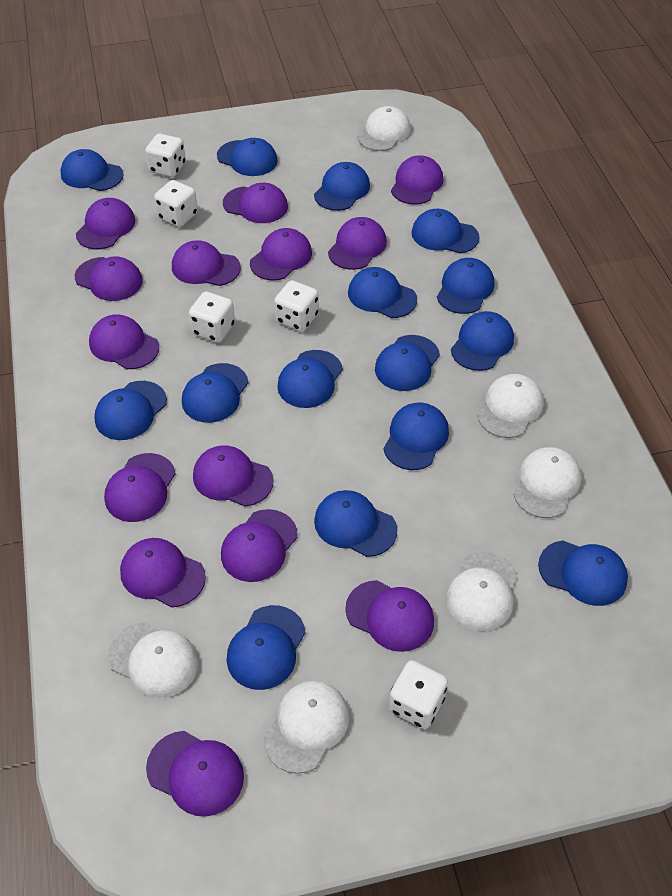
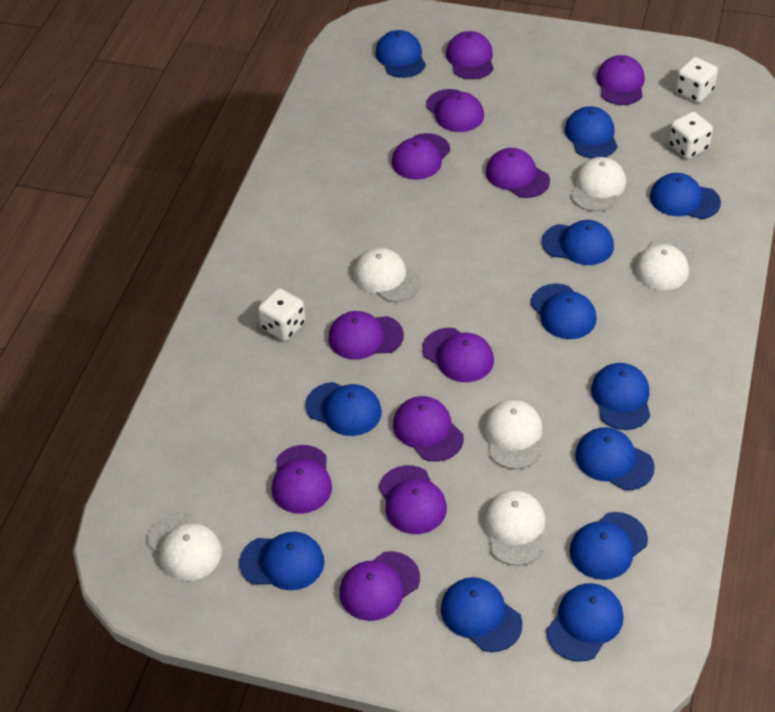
blue cap: [60,149,124,191] [94,381,167,440] [182,363,248,423] [217,138,278,176] [227,605,306,690] [277,350,343,408] [314,162,370,211] [314,490,397,557] [348,267,417,318] [375,335,440,391] [383,403,449,470] [411,209,479,253] [437,258,495,314] [451,311,514,371] [538,541,628,606] = 15 -> [239,532,324,590] [305,382,382,436] [375,30,426,78] [441,577,523,652] [531,284,596,339] [542,220,614,265] [546,583,624,662] [565,106,618,158] [569,512,648,580] [575,427,655,490] [591,363,650,430] [650,173,721,219] = 12
purple cap: [75,256,143,301] [76,198,135,249] [89,314,159,369] [104,453,175,522] [120,538,206,608] [146,731,244,817] [172,240,241,286] [193,446,274,507] [221,509,298,582] [223,183,288,223] [250,228,312,281] [328,217,387,270] [345,580,434,652] [391,155,443,204] = 14 -> [272,445,332,514] [328,311,404,360] [339,551,420,621] [379,465,447,534] [392,133,450,180] [393,396,464,461] [422,328,494,382] [426,89,484,132] [446,31,494,79] [486,148,550,198] [596,55,645,105] = 11
white dice: [145,134,186,177] [154,180,198,227] [189,291,235,343] [274,280,319,332] [389,660,448,729] = 5 -> [258,288,306,341] [668,112,713,159] [675,57,718,103] = 3

